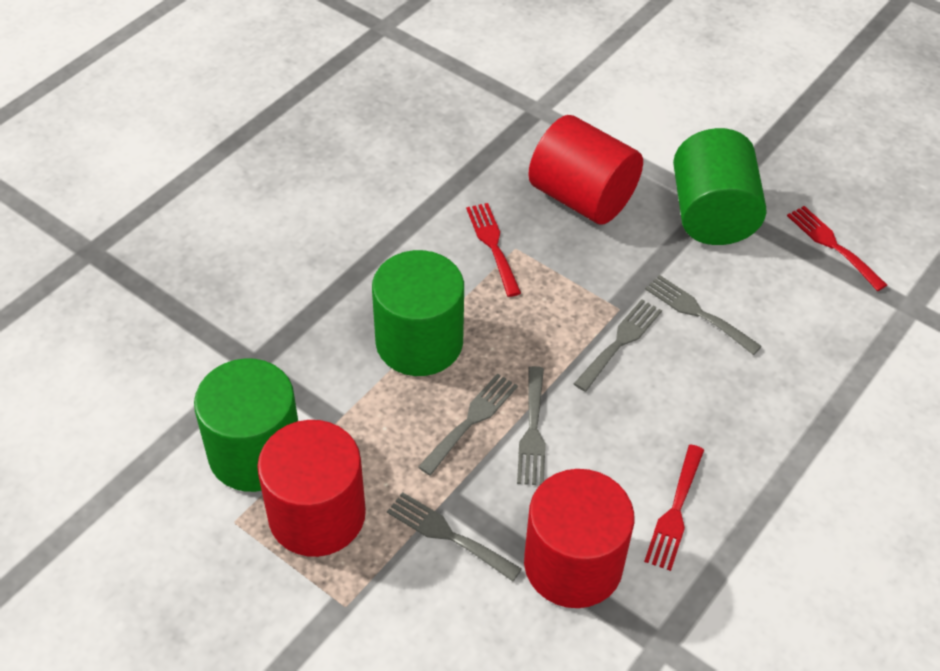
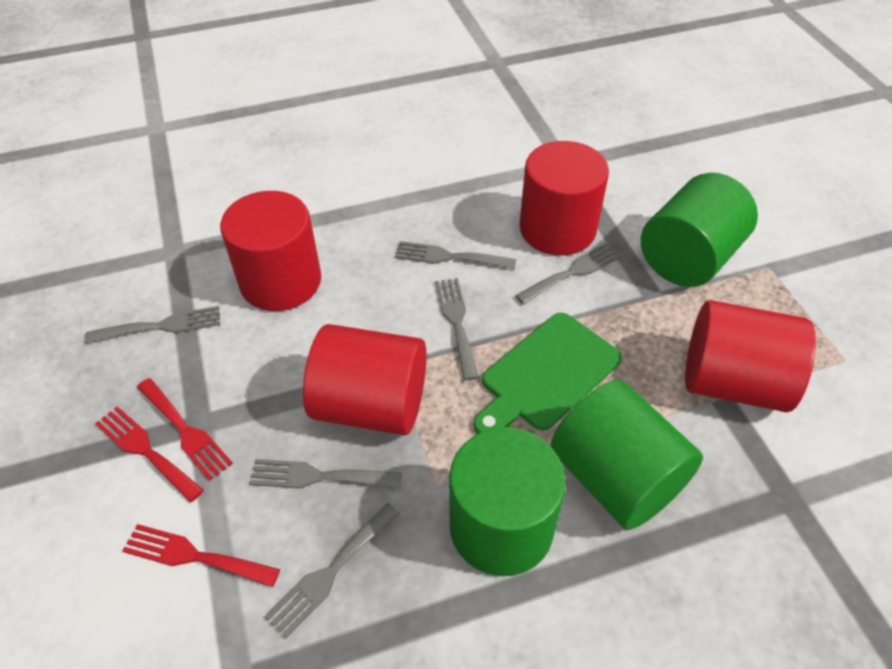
green cutting board: none = 0 -> [474,313,622,434] = 1
grey fork: [387,492,522,582] [418,373,518,475] [517,366,546,485] [574,299,662,392] [645,275,762,355] = 5 -> [85,306,220,343] [249,459,402,489] [264,503,400,639] [395,241,516,269] [435,278,479,380] [515,242,622,304] = 6
red cylinder: [257,420,366,557] [524,469,634,608] [528,115,643,224] = 3 -> [220,191,321,311] [303,324,427,435] [519,141,609,255] [685,300,816,412] = 4

